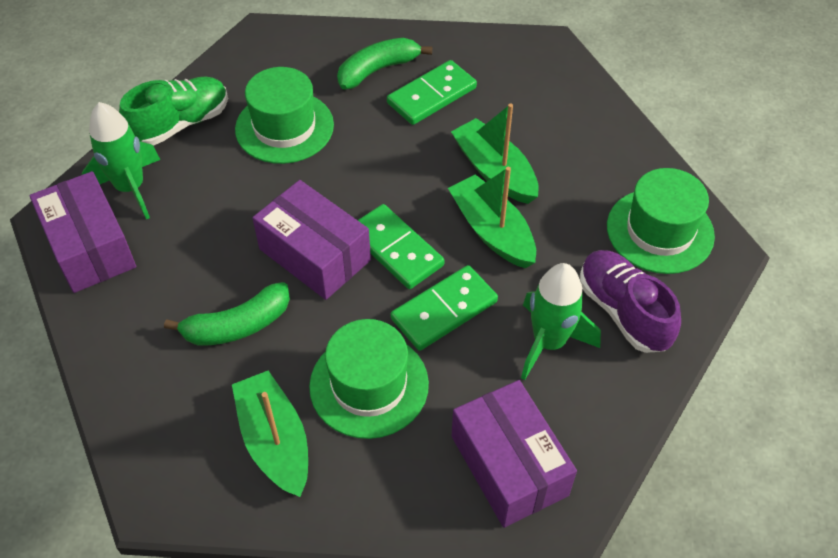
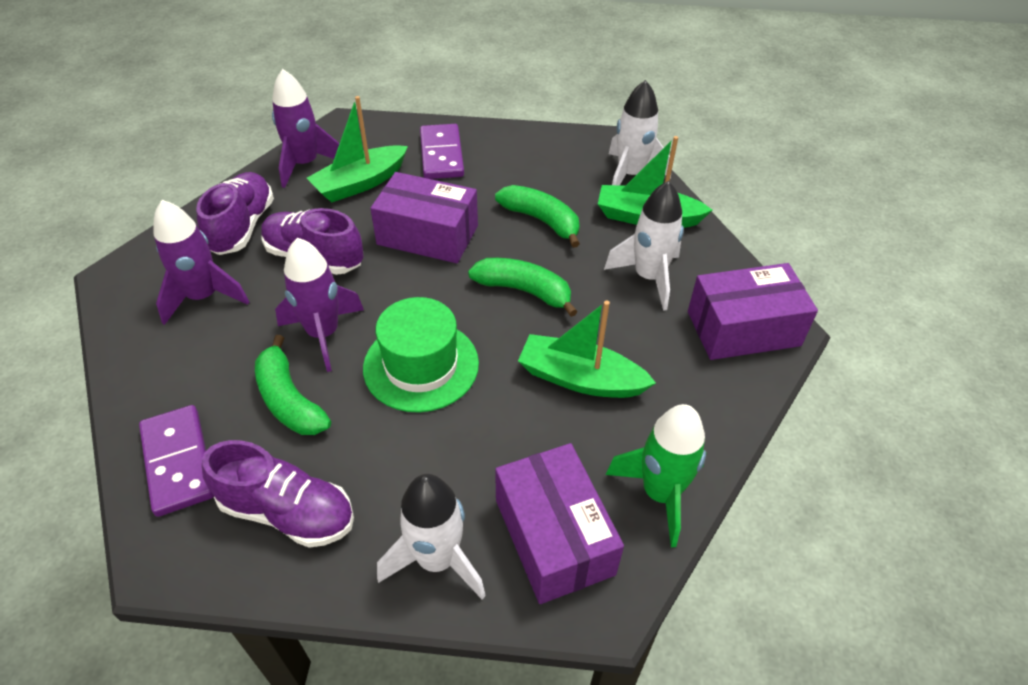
green banana: [164,282,290,346] [337,38,432,89] = 2 -> [255,335,331,435] [468,258,578,317] [495,185,580,248] = 3
green domino: [358,204,444,289] [387,60,477,125] [391,265,498,351] = 3 -> none = 0
green hat: [235,67,334,164] [309,319,429,439] [607,168,715,274] = 3 -> [363,297,479,413] = 1
green rocket: [82,102,160,219] [521,263,601,380] = 2 -> [606,404,706,547] = 1
green shoe: [119,76,228,146] = 1 -> none = 0
purple domino: none = 0 -> [139,405,214,517] [420,124,464,179] = 2
purple rocket: none = 0 -> [153,200,249,325] [272,69,340,188] [275,237,364,372] = 3
purple shoe: [580,250,681,353] = 1 -> [196,172,274,255] [202,440,354,548] [261,208,364,275] = 3
white rocket: none = 0 -> [377,474,486,599] [604,181,684,311] [609,80,671,185] = 3

